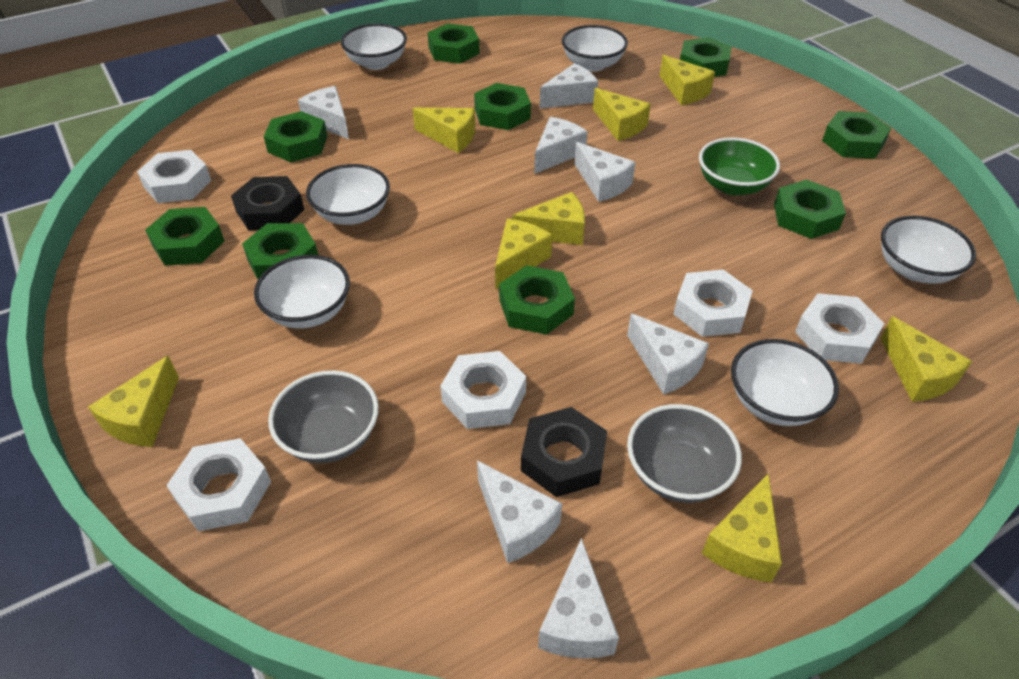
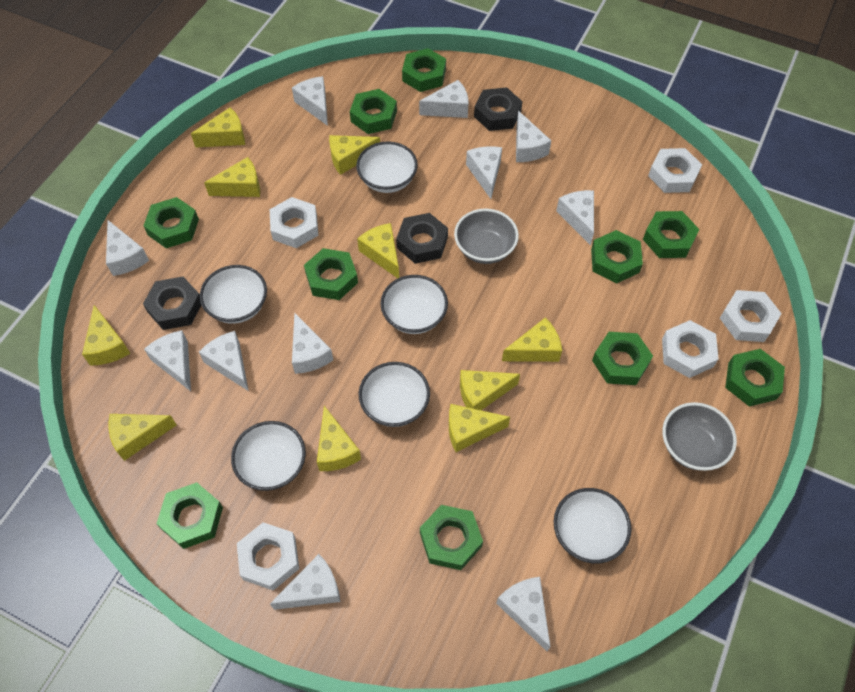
black nut: [231,176,304,230] [521,407,607,497] = 2 -> [143,277,201,330] [396,213,448,264] [474,87,523,131] = 3
green bowl: [699,137,780,195] = 1 -> none = 0
green nut: [145,207,224,266] [242,223,318,279] [263,111,327,162] [428,23,480,64] [474,83,531,130] [499,265,575,335] [680,37,732,77] [774,180,846,239] [822,111,891,159] = 9 -> [143,197,199,248] [157,482,223,549] [304,248,358,300] [350,89,397,134] [402,48,446,92] [420,505,483,570] [591,230,643,283] [592,332,653,385] [643,211,699,258] [725,349,785,407] = 10
white cheese: [298,86,349,139] [477,461,562,563] [534,117,588,174] [538,538,619,659] [540,63,598,109] [574,142,635,202] [627,313,709,395] = 7 -> [106,220,149,276] [144,330,191,391] [199,331,249,391] [270,554,340,610] [292,76,328,126] [292,312,333,374] [419,80,468,118] [466,146,502,199] [496,577,551,651] [516,111,551,162] [556,190,594,246] = 11
yellow cheese: [88,356,179,447] [413,107,475,153] [495,218,552,290] [512,192,585,245] [593,88,651,141] [660,55,715,105] [702,474,782,583] [880,316,972,402] = 8 -> [82,305,130,366] [109,414,177,461] [191,107,245,148] [204,157,260,197] [317,406,361,471] [329,135,380,175] [357,223,399,278] [449,404,510,452] [460,370,520,410] [502,317,562,362] = 10

